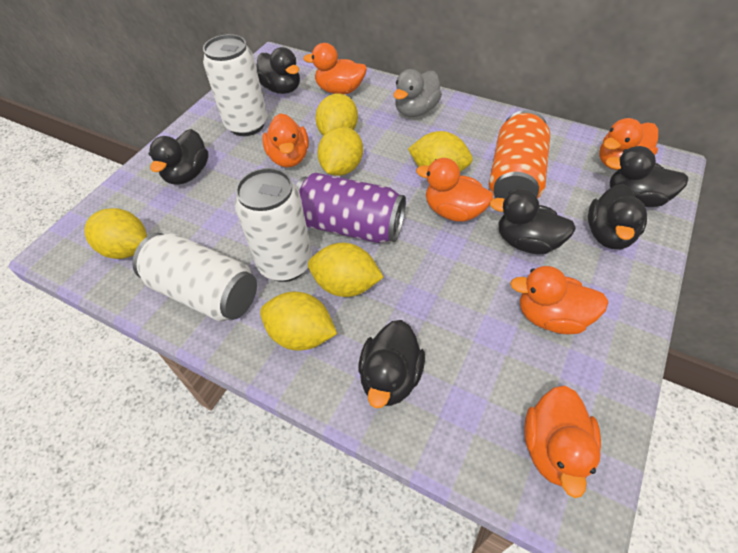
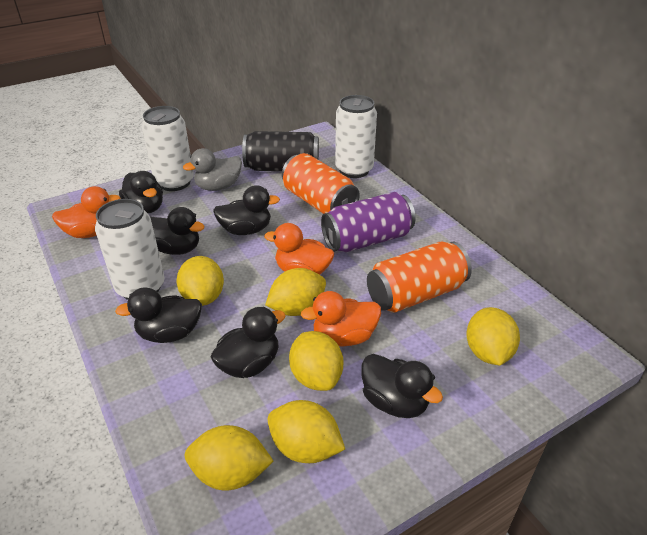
black can: none = 0 -> [242,131,319,171] = 1
orange can: [489,110,550,199] = 1 -> [282,153,360,214] [367,242,472,313] = 2
orange duck: [262,113,309,167] [303,43,367,94] [416,158,493,222] [510,266,608,334] [524,385,601,498] [599,118,658,170] = 6 -> [52,186,120,238] [264,223,334,275] [301,291,381,347] = 3

